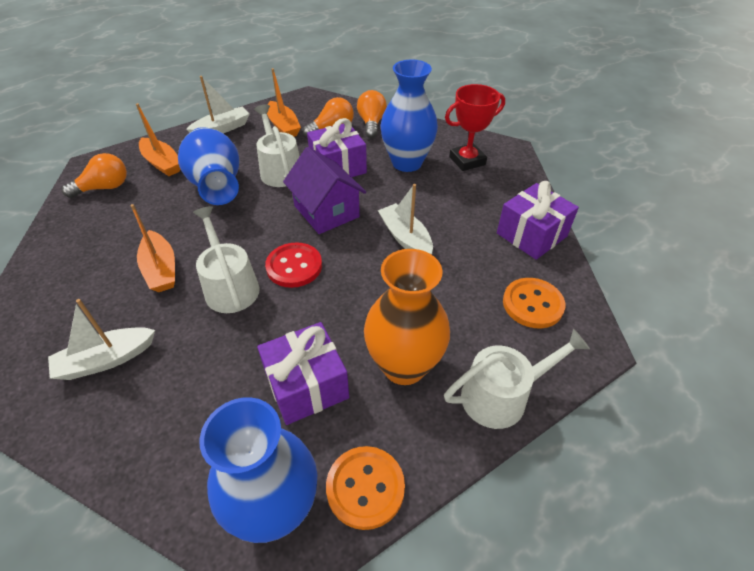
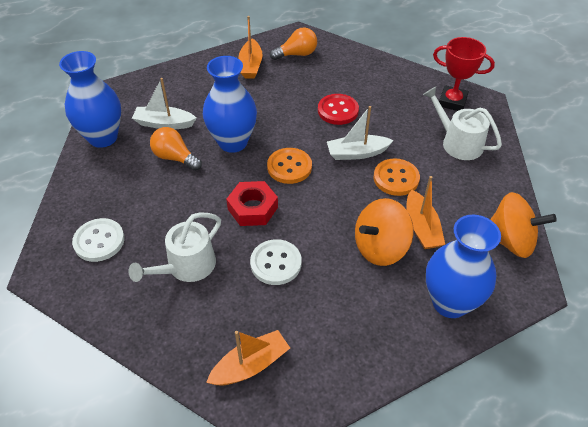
orange light bulb: [62,153,127,198] [303,97,354,137] [357,90,387,138] = 3 -> [150,127,202,171] [270,27,317,60] = 2
orange spinning top: none = 0 -> [355,198,414,266] [490,192,557,258] = 2
orange vase: [364,249,450,385] = 1 -> none = 0
purple gift: [257,322,349,425] [307,118,367,177] [497,181,579,260] = 3 -> none = 0
purple house: [283,147,366,234] = 1 -> none = 0
red nut: none = 0 -> [226,181,278,226] = 1
white boat: [48,299,155,380] [186,76,250,133] [378,184,433,254] = 3 -> [132,78,196,129] [327,106,394,160] = 2
white button: none = 0 -> [72,218,125,262] [250,239,302,285] = 2
white watering can: [193,206,260,313] [254,104,300,187] [444,329,590,429] = 3 -> [128,212,221,282] [423,87,502,160] = 2

